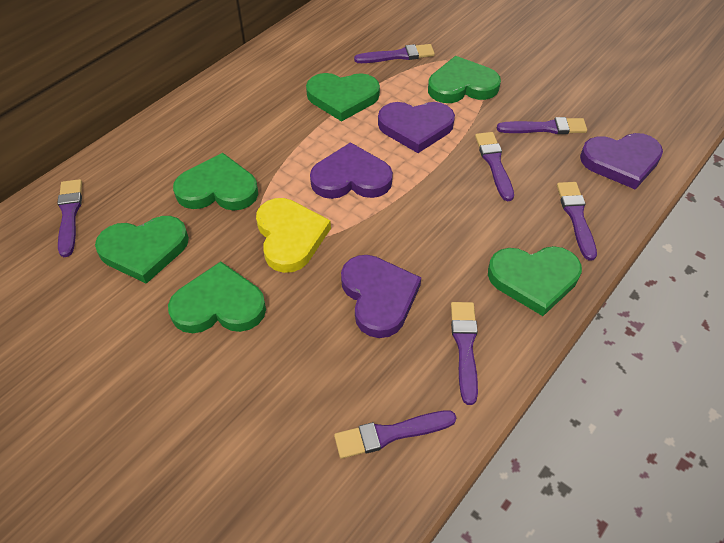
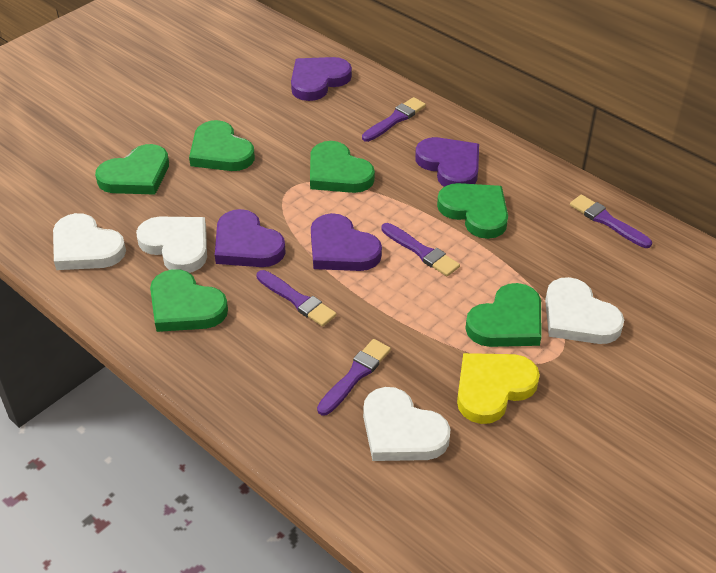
purple brush: [57,179,82,257] [334,410,457,459] [354,44,435,63] [451,302,478,405] [475,132,514,201] [497,117,587,134] [557,182,597,261] = 7 -> [256,270,337,327] [317,339,391,416] [362,97,426,142] [381,223,460,276] [570,195,652,248] = 5
white heart: none = 0 -> [53,213,126,270] [136,217,207,273] [363,387,450,461] [545,277,624,344] = 4

